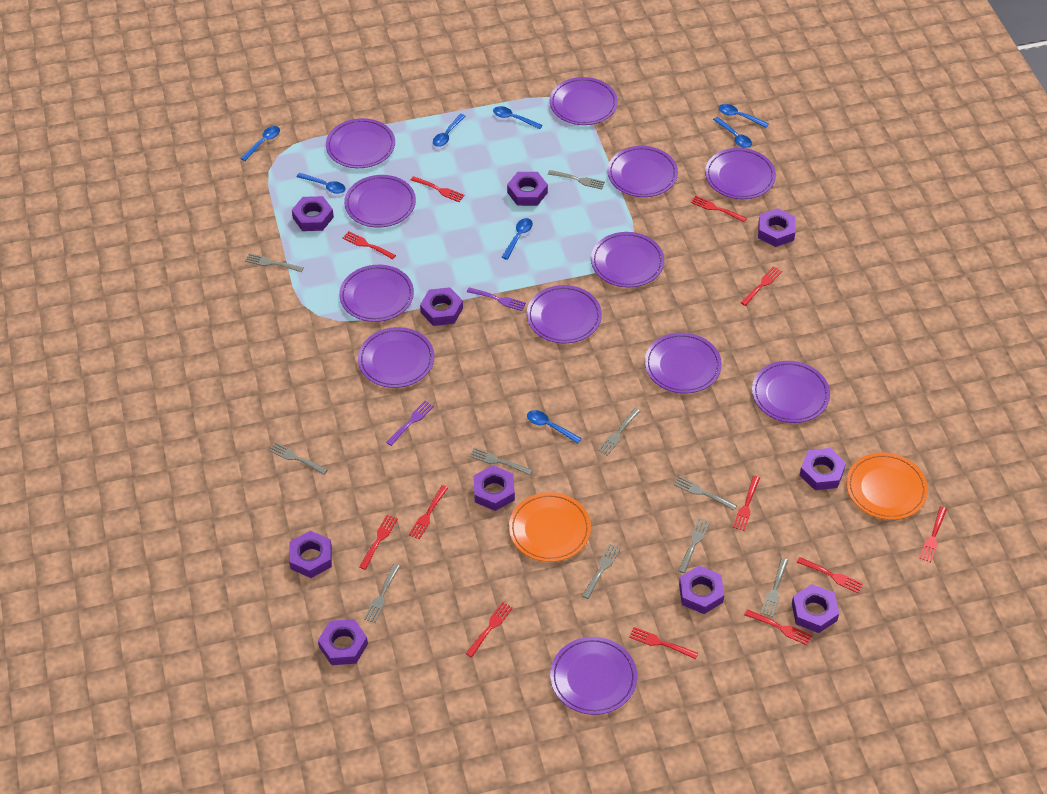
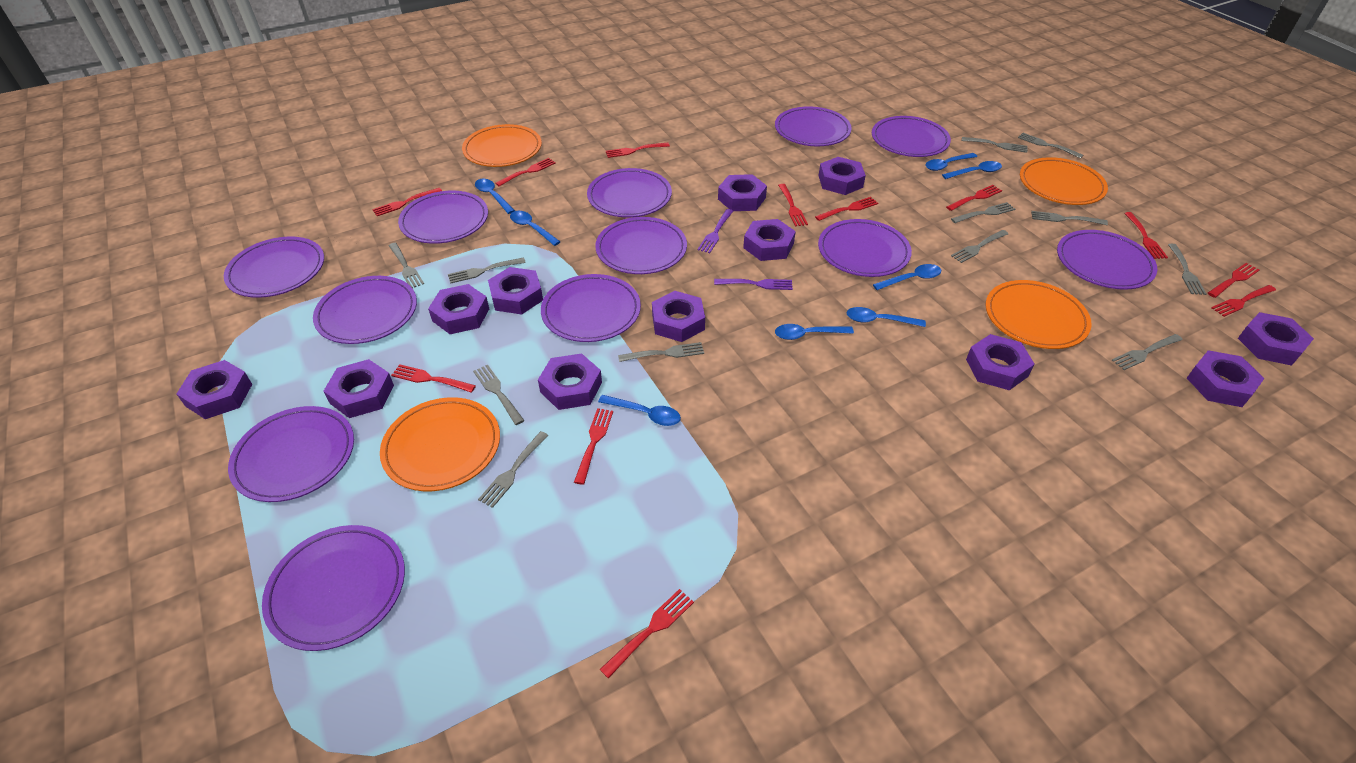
grey fork: [245,253,303,272] [269,442,328,475] [364,564,400,623] [469,447,532,475] [548,170,605,189] [582,544,621,599] [598,408,640,456] [674,476,737,510] [678,518,710,573] [761,558,789,617] = 10 -> [389,243,424,288] [448,257,526,284] [473,365,525,425] [478,431,548,508] [618,342,704,362] [951,202,1015,223] [951,230,1008,263] [962,137,1027,153] [1018,133,1083,159] [1031,211,1108,225] [1112,334,1183,370] [1168,244,1206,295] = 12
orange plate: [509,492,591,562] [846,452,928,520] = 2 -> [380,397,500,491] [462,124,542,167] [985,280,1092,349] [1020,157,1108,205] = 4
purple nut: [289,531,332,578] [292,196,334,231] [318,619,368,665] [420,287,463,326] [474,465,515,511] [507,172,548,206] [679,566,724,614] [758,208,796,247] [792,584,839,633] [800,448,846,490] = 10 -> [177,360,252,419] [323,359,394,418] [428,284,489,334] [488,267,543,314] [538,353,602,410] [652,291,705,342] [718,174,767,211] [743,219,796,261] [818,157,866,195] [966,334,1035,390] [1187,350,1265,407] [1238,312,1314,366] = 12

